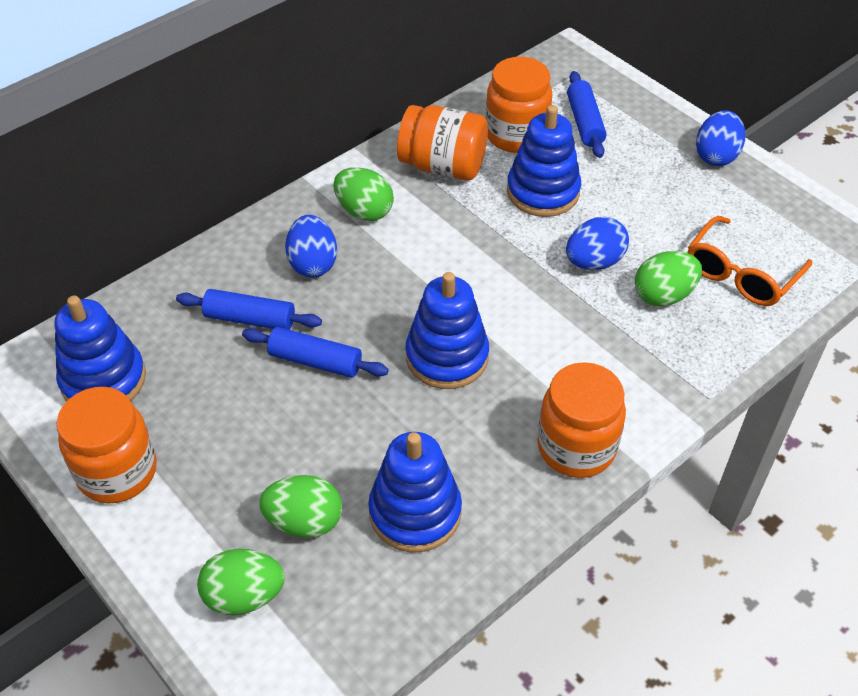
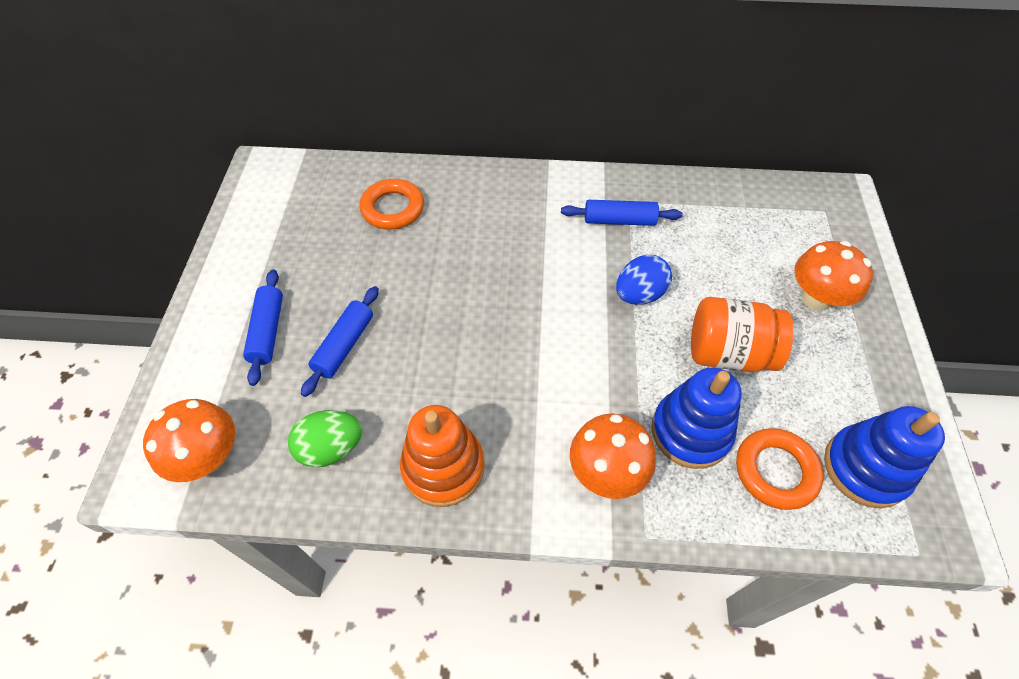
blue egg: [285,215,337,278] [566,217,629,270] [696,110,745,166] = 3 -> [616,255,672,305] = 1
blue stacking toy: [55,296,146,402] [368,432,462,552] [406,272,489,389] [507,105,581,217] = 4 -> [651,367,742,469] [824,406,945,508] = 2
green egg: [197,549,285,616] [259,475,342,538] [333,167,394,221] [635,251,702,307] = 4 -> [288,410,362,468] = 1
orange glasses: [688,216,812,306] = 1 -> none = 0
orange jar: [56,387,157,503] [397,105,488,180] [485,57,552,153] [537,362,626,478] = 4 -> [691,297,794,372] = 1
orange mushroom: none = 0 -> [143,399,235,482] [570,413,656,499] [794,241,873,310] = 3
orange ring: none = 0 -> [359,179,424,230] [736,428,824,510] = 2
orange stacking toy: none = 0 -> [400,405,485,507] = 1

